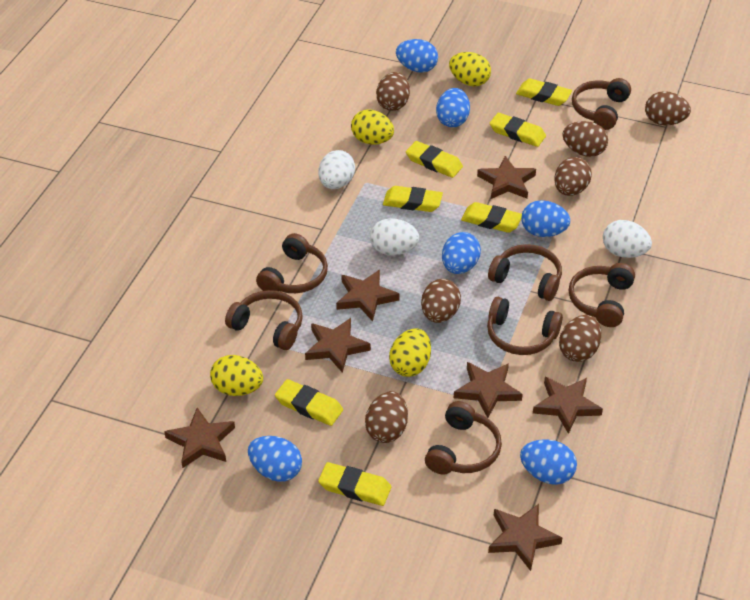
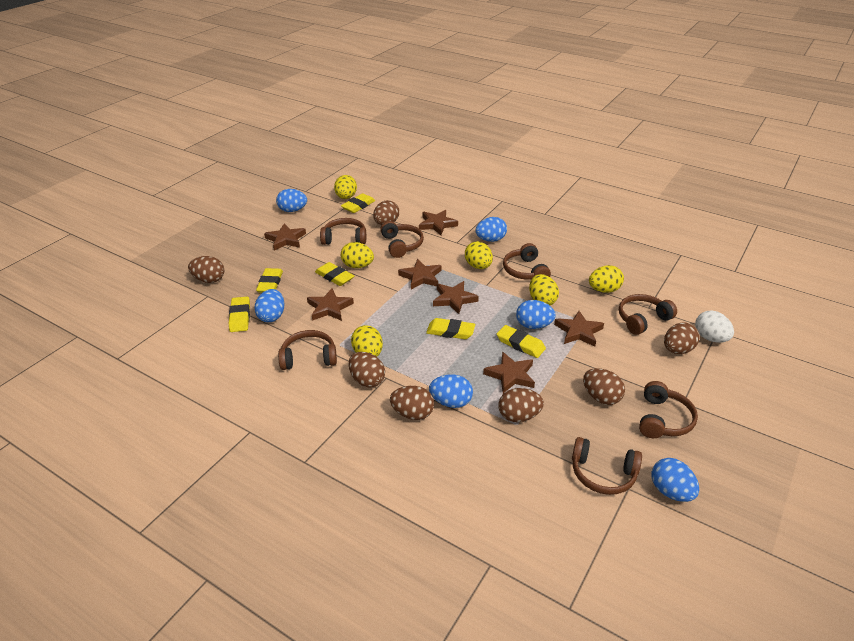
white egg: [319,150,355,189] [370,218,419,255] [603,220,652,258] = 3 -> [695,311,734,343] = 1
yellow egg: [210,355,263,396] [351,110,394,145] [389,328,431,377] [449,52,491,87] = 4 -> [334,175,357,199] [341,242,374,268] [351,325,383,357] [465,241,493,269] [529,274,559,305] [589,265,624,293] = 6
yellow eraser: [275,379,343,426] [318,462,391,506] [383,186,443,212] [406,141,463,178] [461,202,522,233] [490,113,546,147] [516,79,572,106] = 7 -> [229,297,250,332] [256,268,283,293] [315,262,354,286] [341,193,375,213] [426,318,475,339] [497,325,546,358] = 6

